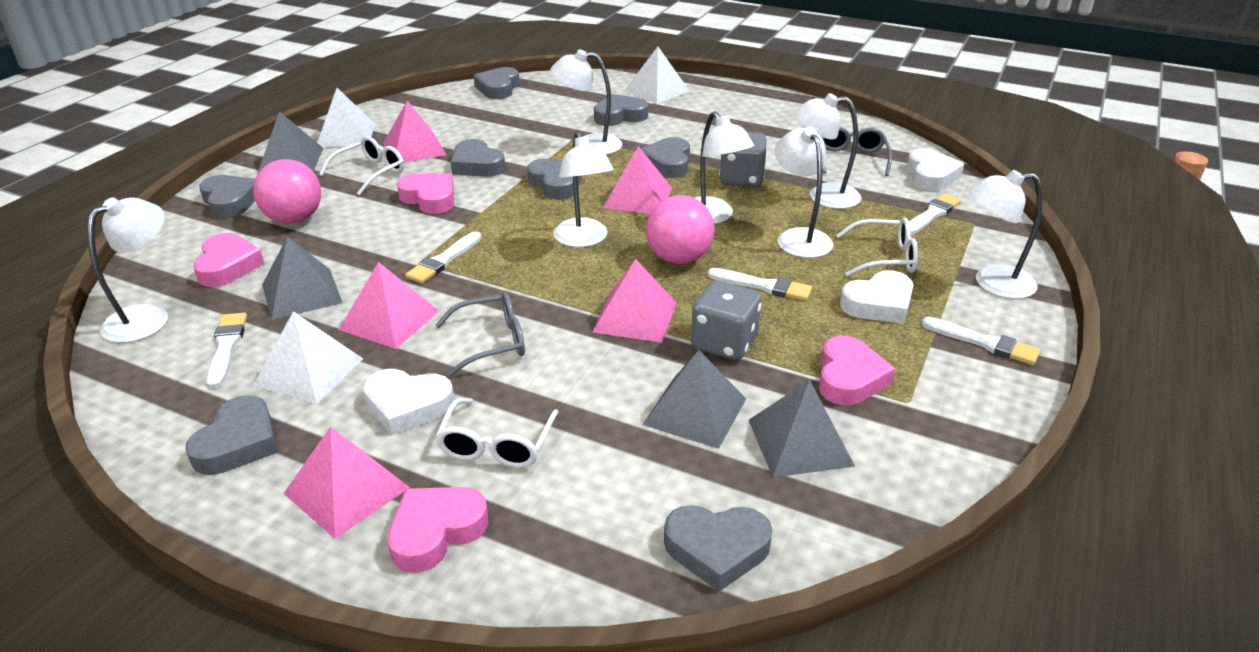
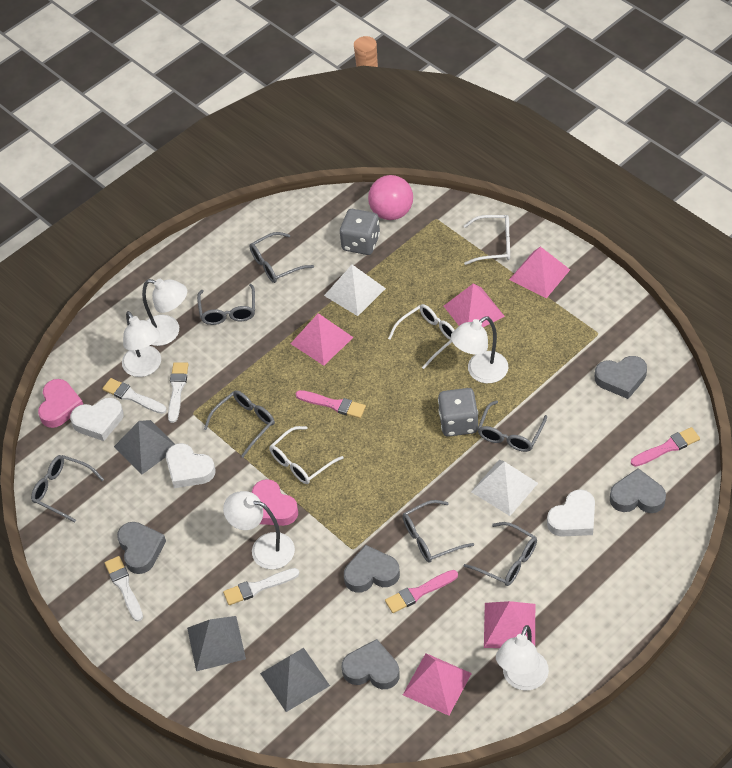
grey glasses: [435,292,525,376] [822,127,892,176] = 2 -> [31,455,104,523] [197,284,255,325] [204,390,275,458] [249,232,314,283] [403,500,474,562] [463,522,537,586] [478,400,547,452] = 7
grey heart: [185,395,278,475] [199,175,255,218] [451,139,505,177] [474,67,520,99] [527,159,582,200] [594,94,648,126] [641,137,690,178] [664,505,772,592] = 8 -> [117,522,166,574] [342,639,400,689] [344,545,400,593] [595,356,647,399] [610,468,666,513] = 5
grey pyramid: [257,111,323,174] [262,237,342,320] [642,350,746,449] [749,380,855,478] = 4 -> [114,420,175,474] [187,616,246,671] [260,648,330,712] = 3
pink ball: [253,159,321,224] [646,195,715,264] = 2 -> [368,175,413,220] = 1
pink brush: none = 0 -> [296,390,366,418] [385,570,458,613] [631,427,700,467] = 3
pink heart: [193,233,264,287] [387,487,489,573] [397,173,454,214] [819,336,895,405] = 4 -> [38,379,83,428] [252,479,298,526] = 2
white brush: [206,312,247,388] [405,231,481,283] [707,268,812,301] [909,193,961,235] [921,317,1040,365] = 5 -> [102,378,167,414] [105,556,143,622] [168,362,189,423] [223,568,299,605] = 4
white lamp: [88,197,168,343] [550,49,622,155] [553,131,614,247] [695,111,754,224] [775,127,833,258] [794,93,861,209] [969,170,1042,299] = 7 -> [122,311,161,377] [142,279,187,346] [223,491,295,569] [451,316,508,383] [496,625,549,690] = 5
white pyramid: [253,311,363,404] [317,88,375,147] [624,47,689,104] = 3 -> [324,265,386,316] [471,460,538,516] = 2

